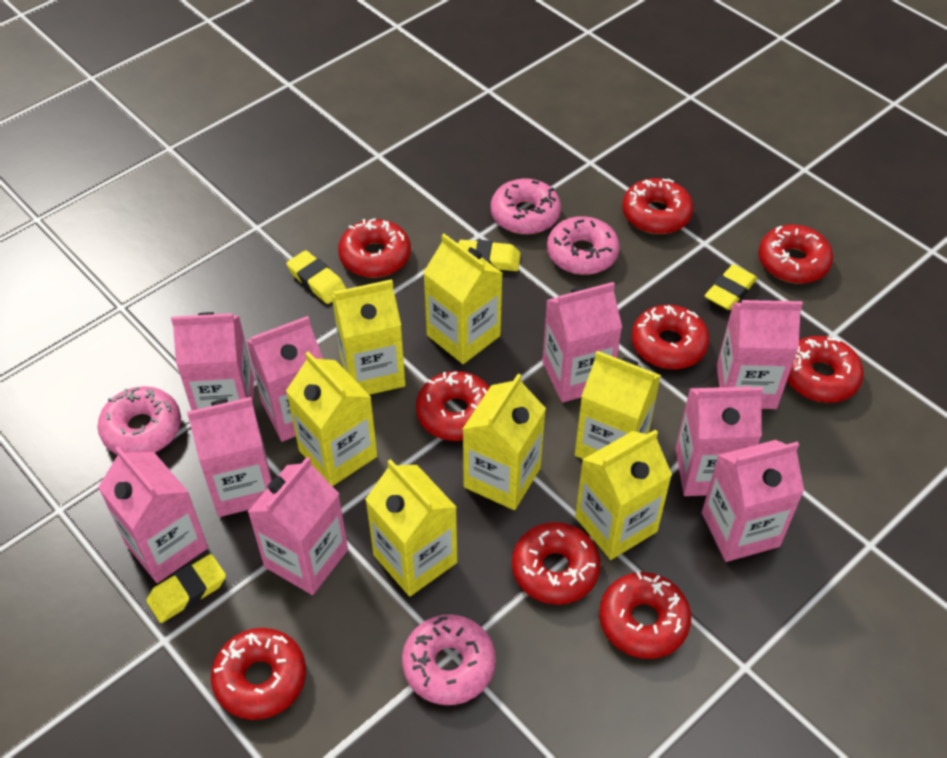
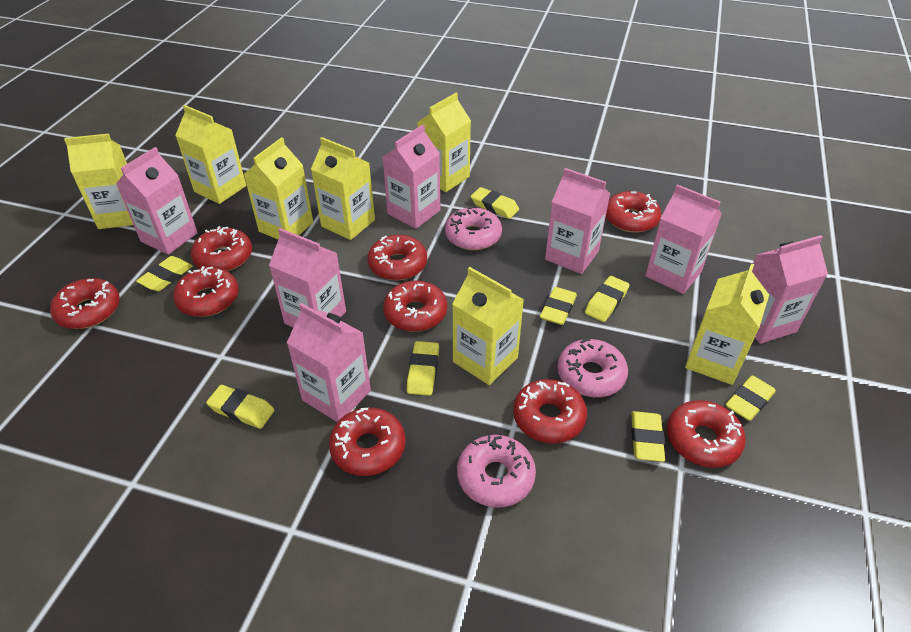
pink carton: [98,446,208,583] [171,312,254,410] [187,397,272,517] [247,316,323,442] [248,457,348,595] [542,282,622,403] [675,386,763,496] [702,440,804,562] [717,298,803,409] = 9 -> [116,147,198,255] [269,228,346,327] [287,303,371,422] [383,125,440,229] [545,168,610,274] [645,185,722,294] [752,235,828,344] = 7
pink donut: [98,386,181,455] [402,615,496,705] [491,178,561,234] [547,216,620,275] = 4 -> [445,206,502,251] [457,435,536,508] [557,338,628,397] = 3
yellow eraser: [146,554,226,623] [286,250,346,304] [459,240,521,271] [705,264,757,310] = 4 -> [136,256,193,291] [206,385,274,429] [407,341,439,396] [471,187,519,219] [540,287,577,325] [585,276,630,322] [631,411,665,462] [726,376,776,421] = 8

